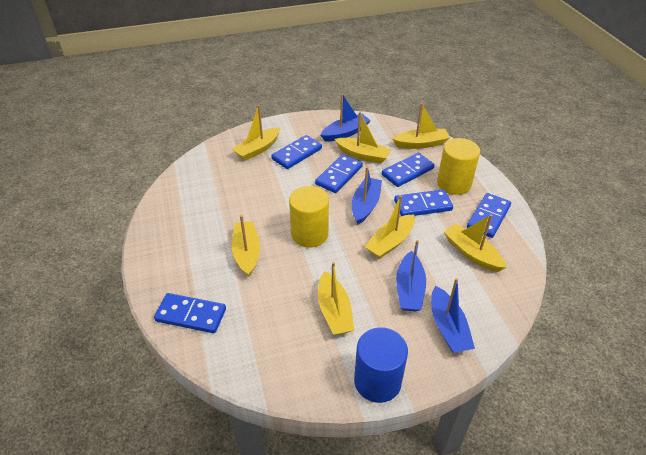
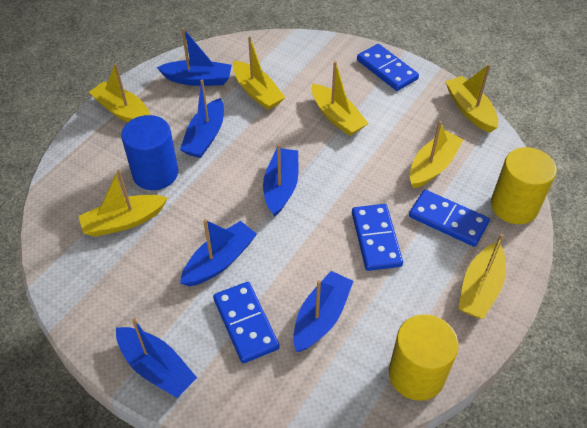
blue boat: [321,94,371,142] [352,167,382,224] [396,240,426,312] [431,278,475,353] = 4 -> [116,318,197,398] [156,28,232,86] [180,80,224,158] [180,219,257,286] [263,144,298,216] [293,271,353,352] = 6
blue domino: [154,293,226,333] [271,135,322,169] [315,154,363,193] [382,153,435,187] [394,189,453,216] [467,193,511,238] = 6 -> [213,282,280,363] [352,204,403,271] [357,44,419,91] [409,190,490,247] = 4

